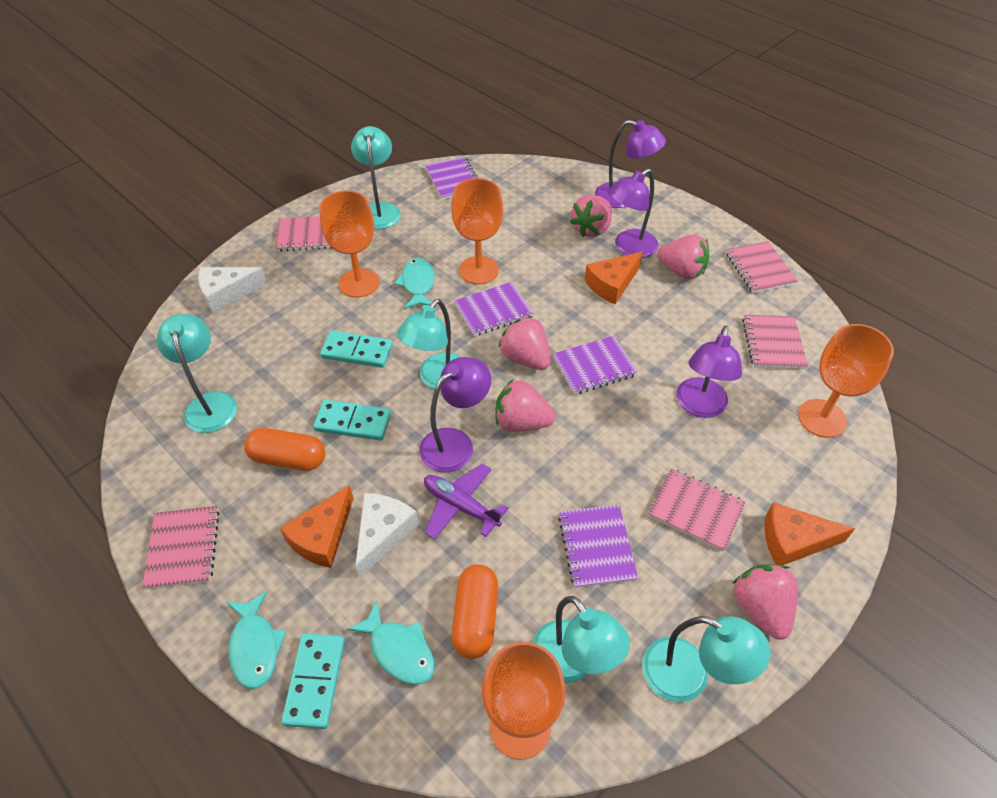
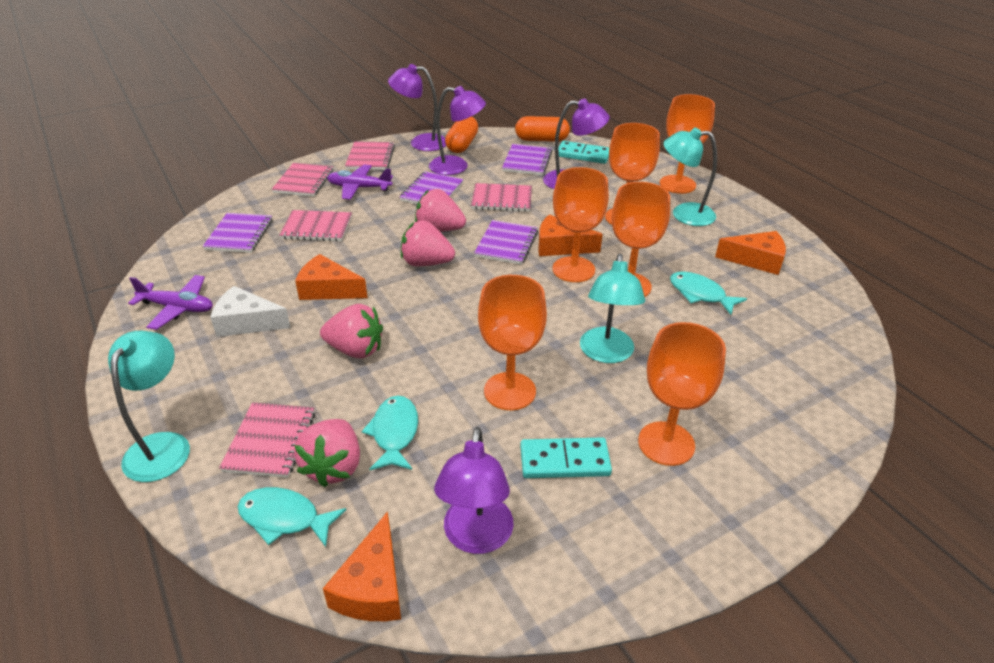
orange cheese: [280,485,354,568] [585,252,643,304] [765,502,855,565] = 3 -> [295,254,368,300] [323,511,401,621] [538,214,603,256] [715,231,786,275] = 4
orange goblet: [319,191,379,298] [451,178,503,284] [482,642,565,760] [798,324,894,438] = 4 -> [478,275,547,410] [553,167,609,282] [605,123,660,225] [612,182,670,297] [638,322,726,466] [660,94,715,194] = 6
pink strawberry: [495,379,556,432] [499,316,551,370] [570,195,612,237] [657,234,709,280] [732,564,798,640] = 5 -> [294,419,360,487] [320,304,383,358] [401,220,455,266] [415,189,466,232] = 4
purple plane: [424,464,508,539] = 1 -> [128,275,213,330] [327,165,393,200] = 2
turquoise domino: [281,633,345,729] [313,400,391,441] [320,331,393,368] = 3 -> [520,437,612,478] [558,141,609,164] = 2
turquoise lamp: [157,314,237,433] [351,126,401,229] [397,299,461,391] [532,596,630,683] [642,616,770,703] = 5 -> [108,331,190,482] [580,254,645,363] [663,127,717,226] = 3
white cheese: [198,267,267,312] [355,493,418,578] = 2 -> [210,286,291,337] = 1

